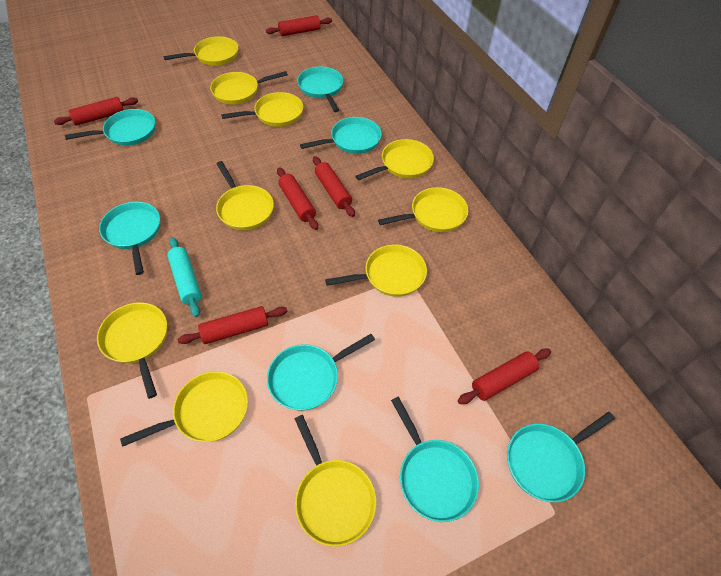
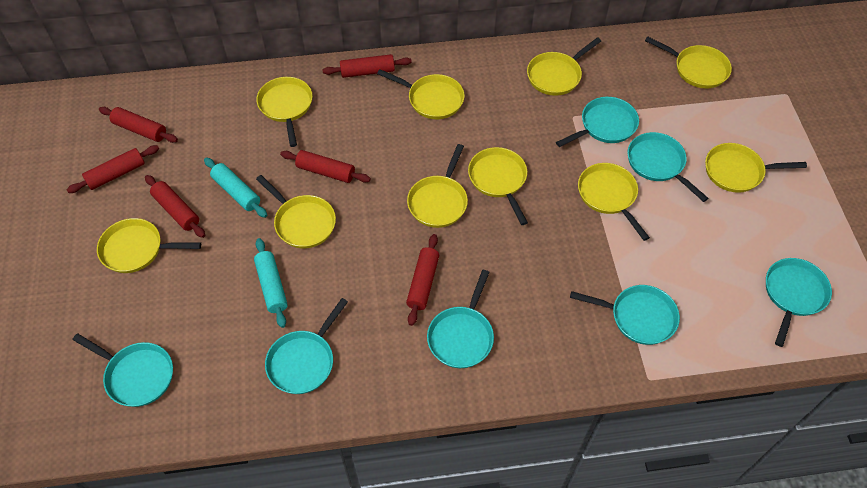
turquoise rolling pin: [167,237,201,317] = 1 -> [204,157,267,218] [254,238,288,328] = 2

